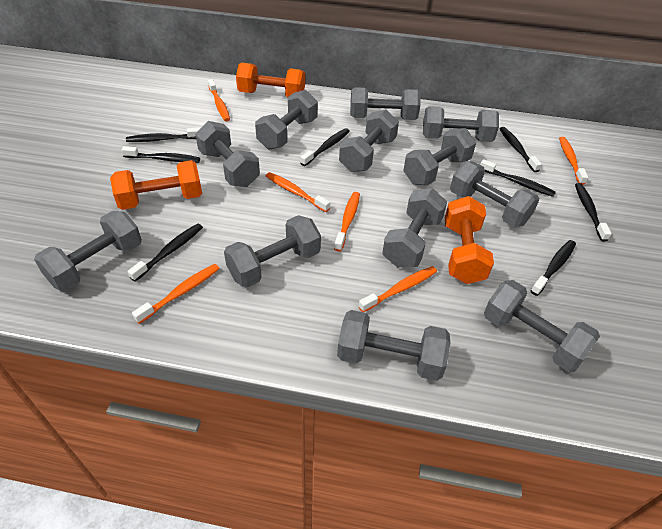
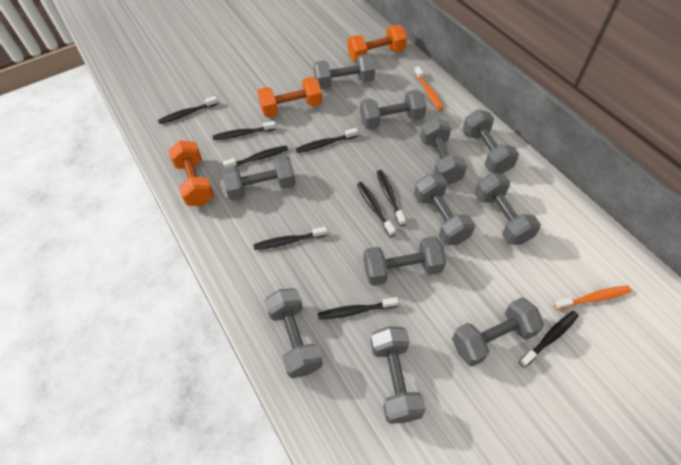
black toothbrush: [121,146,200,163] [126,128,200,142] [127,224,203,281] [300,128,350,166] [480,159,556,197] [499,127,542,172] [531,240,576,296] [575,183,612,241] = 8 -> [158,96,218,124] [213,121,276,140] [223,145,288,168] [254,227,327,250] [295,128,358,153] [318,297,399,320] [357,182,396,237] [377,170,406,226] [519,311,579,368] = 9
grey dumbbell: [34,211,142,291] [195,121,260,187] [224,215,321,288] [255,90,318,149] [337,310,450,381] [339,109,399,172] [350,87,420,120] [382,188,447,268] [403,128,476,185] [423,106,499,142] [450,161,539,227] [484,280,600,372] = 12 -> [222,155,296,201] [265,288,323,378] [314,54,375,90] [360,90,426,130] [363,236,446,286] [371,326,426,424] [414,174,475,245] [420,117,467,185] [452,297,544,367] [462,110,519,174] [475,173,541,245] = 11
orange toothbrush: [132,264,220,324] [208,79,230,121] [266,172,330,212] [334,192,360,252] [358,266,437,312] [559,137,588,185] = 6 -> [414,66,444,111] [554,286,632,310] = 2

